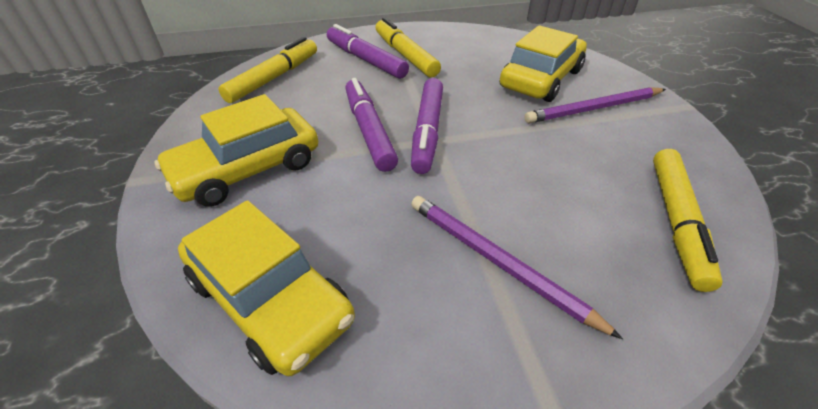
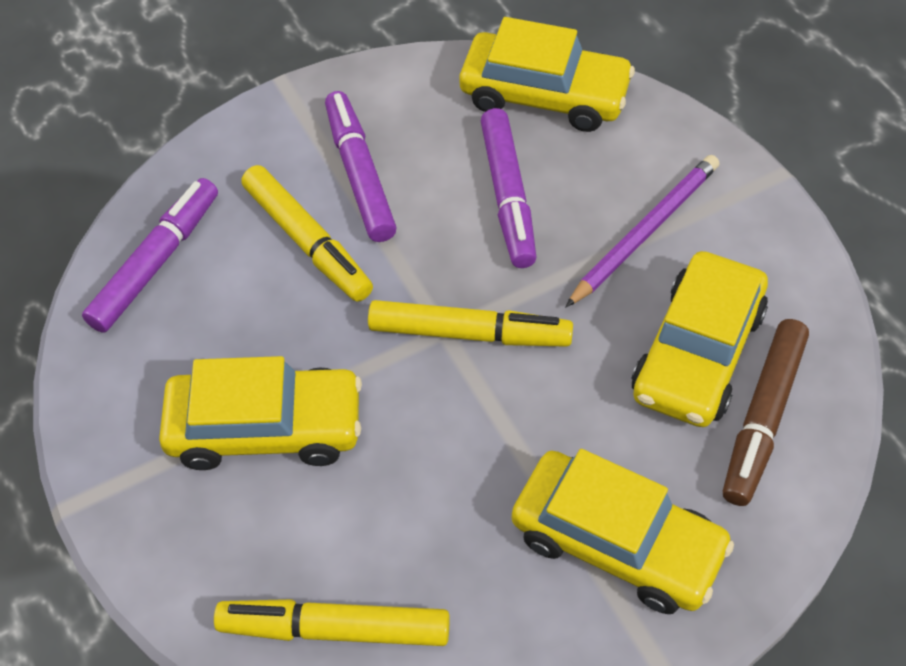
brown marker: none = 0 -> [723,319,809,506] = 1
purple pencil: [411,196,623,339] [524,87,666,123] = 2 -> [566,155,719,307] = 1
yellow car: [154,94,318,207] [178,200,355,376] [500,25,587,102] = 3 -> [159,356,362,470] [459,17,635,132] [512,449,734,614] [632,251,768,427] = 4

